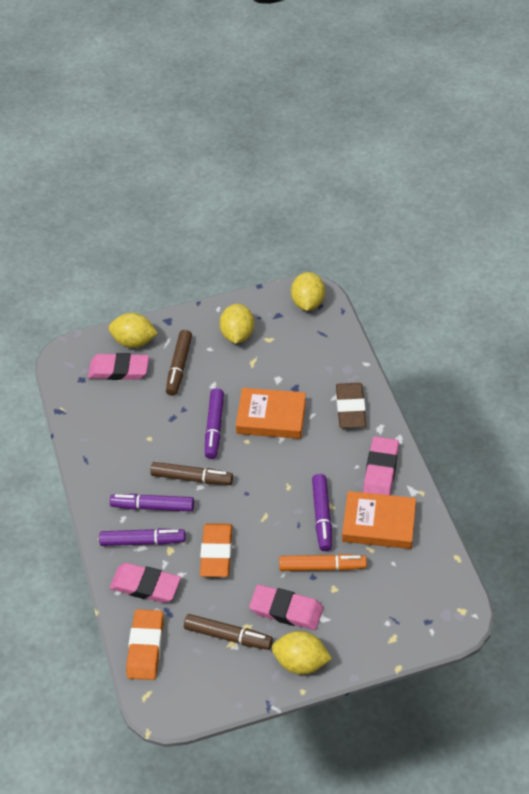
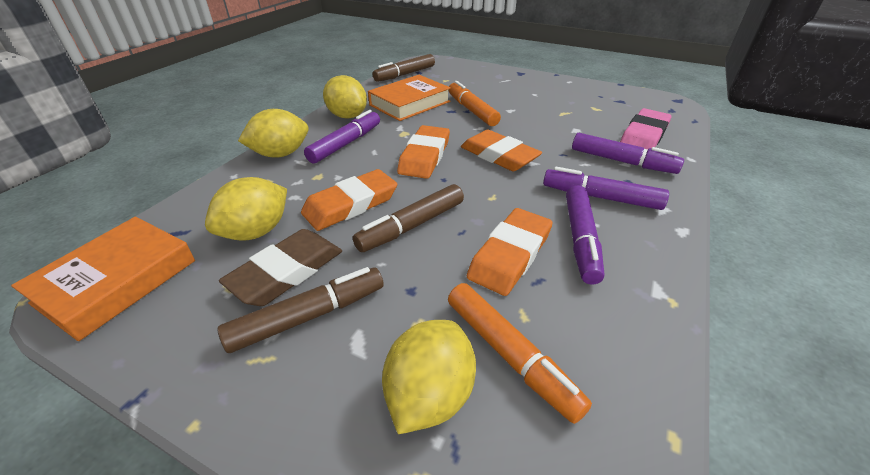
orange eraser: [126,609,164,680] [200,523,232,577] = 2 -> [301,169,397,231] [397,125,450,179] [461,130,542,171] [467,208,553,296] = 4
orange marker: [279,554,367,571] = 1 -> [448,81,501,126] [448,283,592,424] = 2
pink eraser: [88,353,149,380] [110,563,181,603] [249,585,323,630] [363,436,399,495] = 4 -> [620,108,672,149] = 1

